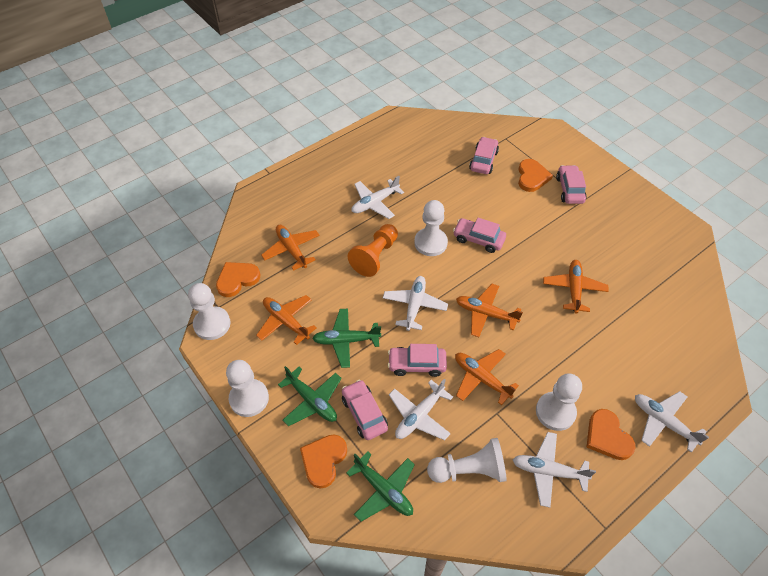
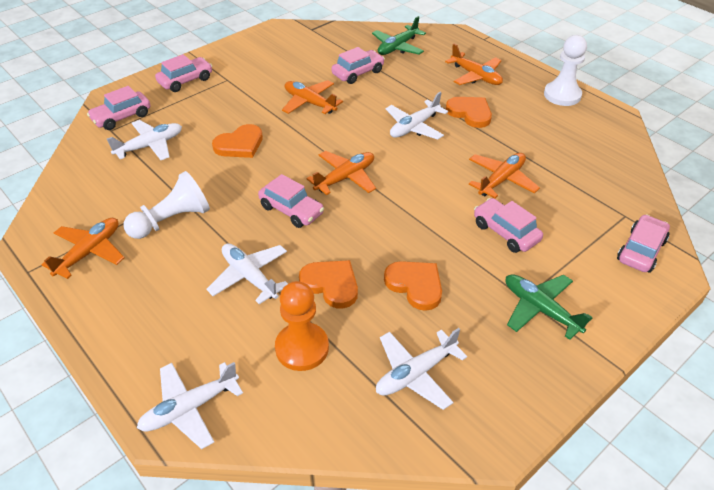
green plane: [278,366,342,426] [312,309,381,368] [347,451,415,522] = 3 -> [372,16,426,55] [505,274,593,340] = 2
pink car: [342,380,388,440] [388,344,447,377] [453,218,506,253] [469,137,499,174] [556,165,587,204] = 5 -> [87,86,151,130] [155,54,212,92] [258,174,324,228] [331,47,385,84] [474,198,543,253] [617,214,670,273] = 6
white pawn: [188,283,231,340] [226,360,269,417] [414,200,448,256] [427,438,507,483] [536,373,582,431] = 5 -> [124,171,210,239] [544,35,587,106] = 2

